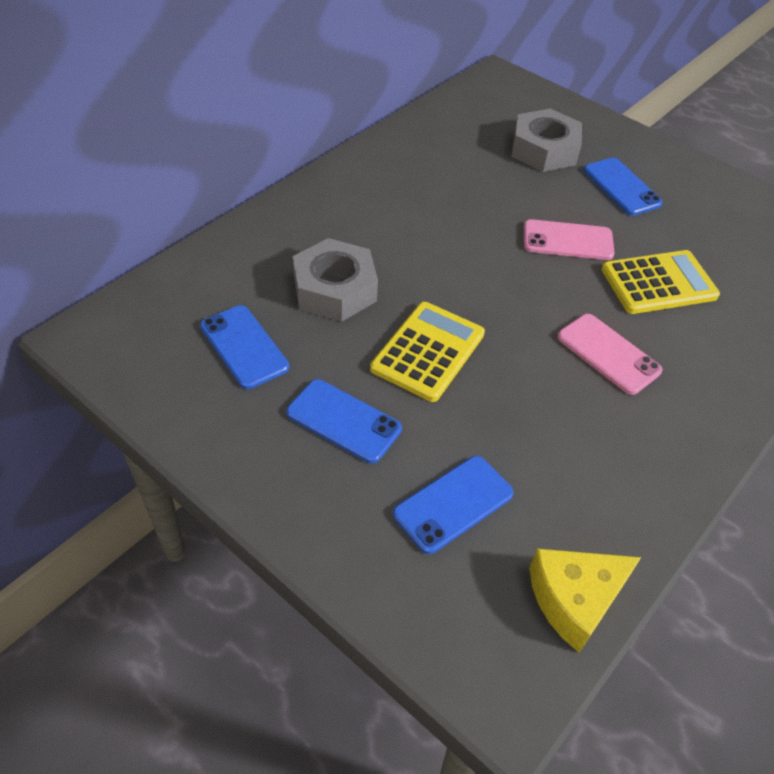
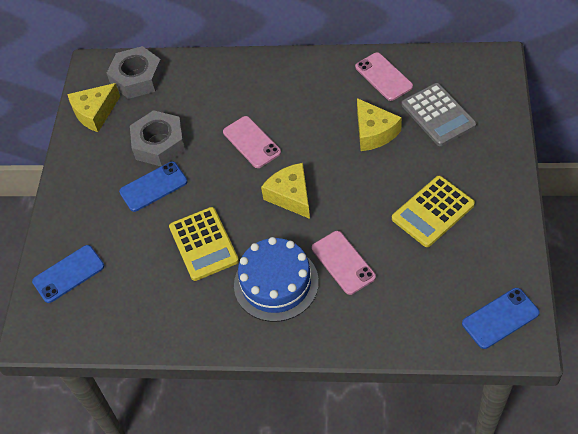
blue cake: none = 0 -> [234,237,319,322] = 1
blue phone: [200,305,289,389] [286,379,402,463] [393,456,514,554] [584,158,663,216] = 4 -> [32,245,104,303] [119,162,188,212] [462,288,540,349] = 3
grey calculator: none = 0 -> [402,83,477,146] = 1
pink phone: [524,219,615,260] [557,314,662,395] = 2 -> [223,116,281,168] [312,231,376,295] [355,52,413,101] = 3
yellow cheese: [529,549,641,653] = 1 -> [67,83,120,132] [261,163,310,219] [357,98,402,151] = 3

